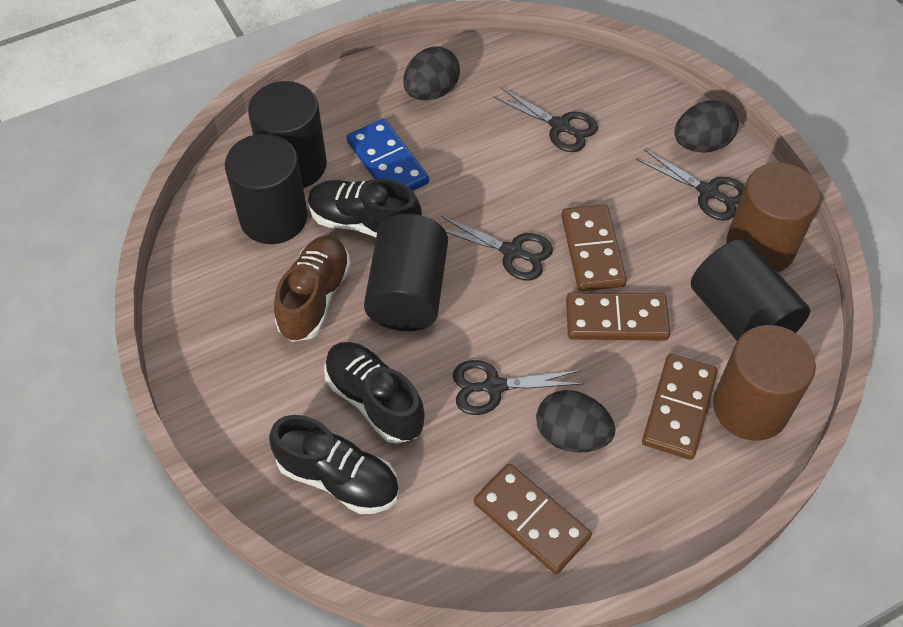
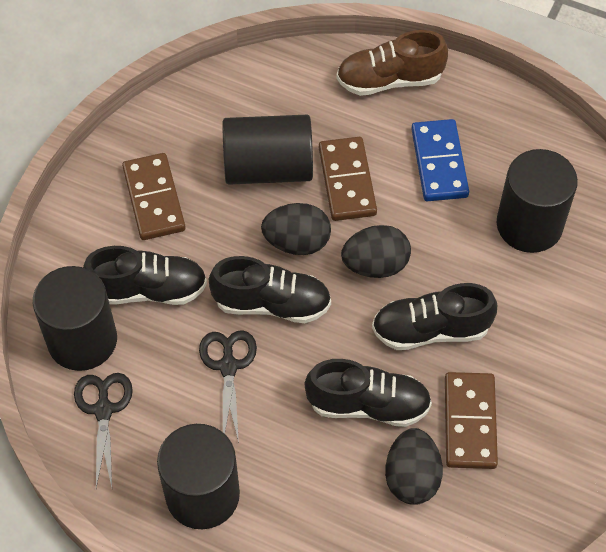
black scissors: [441,216,553,281] [453,360,584,415] [493,87,598,152] [636,149,745,221] = 4 -> [74,373,133,488] [199,330,257,443] = 2
black shoe: [269,415,399,514] [308,179,422,237] [324,342,425,444] = 3 -> [83,246,207,305] [209,256,331,324] [304,359,432,427] [372,283,497,350] = 4
brown cylinder: [713,325,816,441] [726,163,821,272] = 2 -> none = 0
brown domino: [474,464,592,574] [561,204,627,291] [566,293,670,341] [642,354,718,460] = 4 -> [122,153,186,240] [319,137,377,221] [445,372,498,469] = 3

